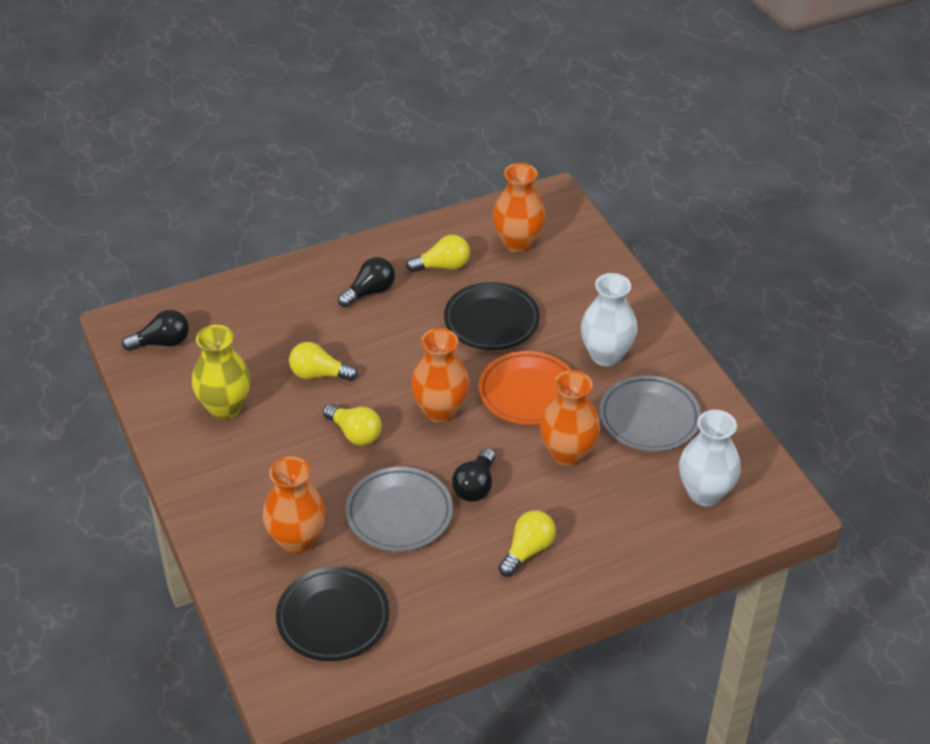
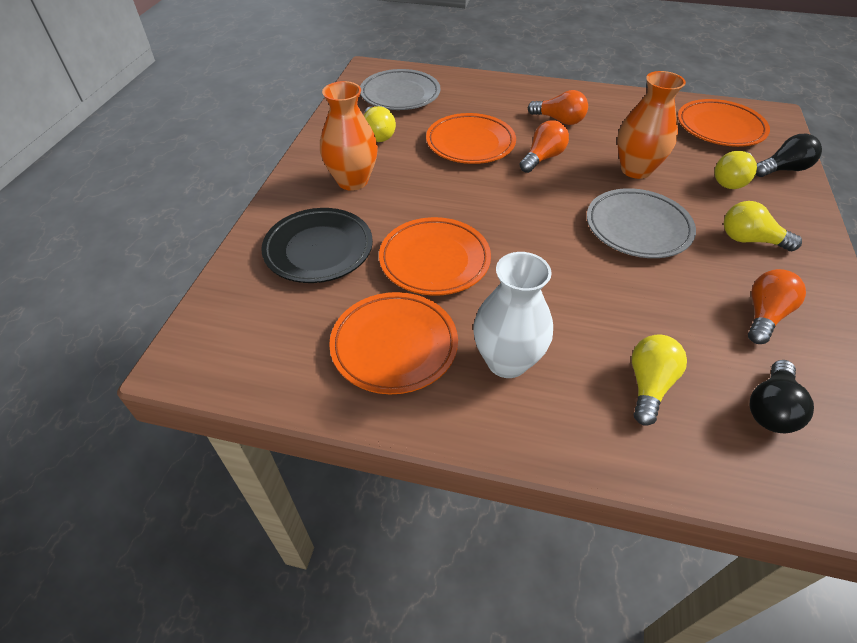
black light bulb: [122,310,189,351] [338,257,395,308] [452,448,495,502] = 3 -> [750,360,814,433] [756,134,822,177] = 2
black plate: [276,567,390,661] [444,282,540,350] = 2 -> [261,208,373,283] = 1
orange light bulb: none = 0 -> [519,120,569,173] [528,90,588,125] [748,269,806,344] = 3
orange plate: [479,351,571,425] = 1 -> [329,292,458,394] [379,217,491,296] [426,113,516,164] [678,99,770,147] = 4
orange vase: [263,456,326,554] [411,328,470,423] [493,163,545,253] [540,370,600,466] = 4 -> [320,81,378,191] [617,71,686,179] = 2
white vase: [581,273,637,366] [679,410,741,507] = 2 -> [473,252,553,378] = 1
yellow vase: [192,325,251,420] = 1 -> none = 0

